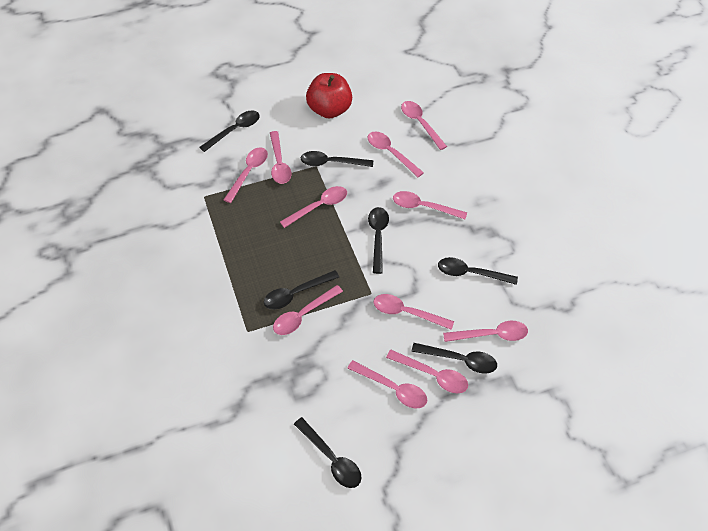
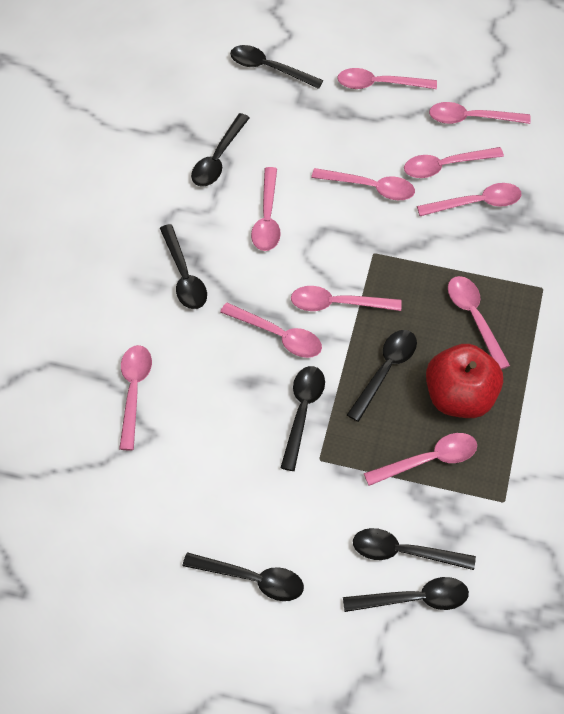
black spoon: [200,110,260,152] [264,270,339,309] [294,417,361,488] [301,151,373,167] [368,207,389,274] [411,343,497,374] [438,257,518,285] = 7 -> [160,224,207,309] [183,552,304,601] [191,113,250,187] [230,45,324,89] [280,366,325,471] [343,577,469,612] [347,330,417,422] [353,528,476,570] = 8

